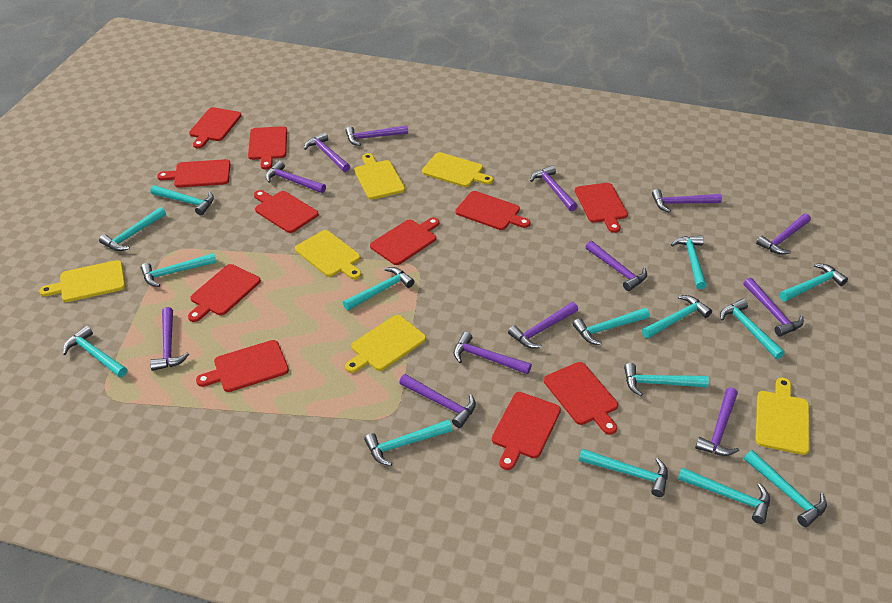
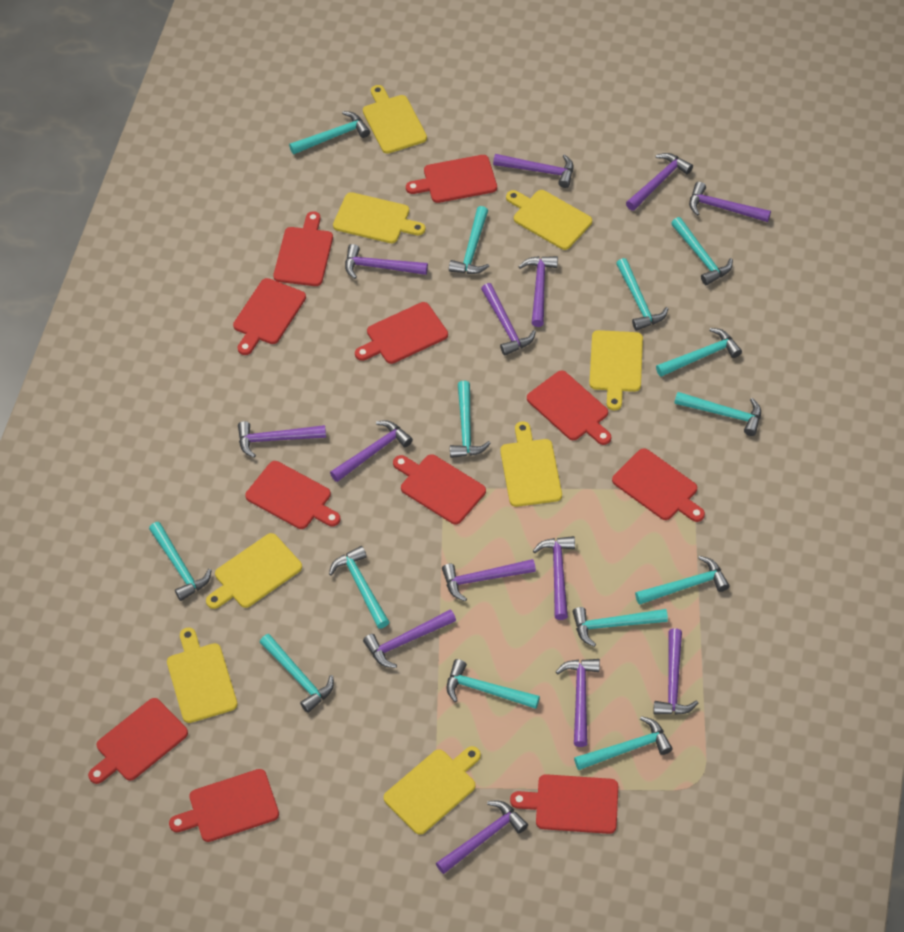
purple hammer: [150,307,189,371] [266,161,326,193] [304,132,350,172] [345,125,408,146] [399,374,476,428] [454,332,532,374] [508,302,578,349] [530,165,577,211] [586,241,647,291] [652,189,722,213] [695,387,739,456] [743,277,804,336] [756,214,811,254] = 13 -> [238,421,326,458] [330,420,413,482] [345,244,428,279] [363,609,456,668] [436,801,528,874] [442,559,536,602] [481,283,536,356] [493,154,573,188] [518,256,558,327] [533,536,575,620] [556,659,600,747] [626,153,693,211] [653,628,698,715] [689,182,771,222] = 14
turquoise hammer: [63,325,127,377] [99,207,166,251] [141,253,217,287] [151,185,214,215] [343,267,415,311] [364,420,453,466] [573,308,650,345] [579,449,668,497] [624,363,709,396] [642,295,712,339] [671,236,707,289] [678,467,770,524] [720,299,785,359] [744,450,827,527] [779,264,848,302] = 15 -> [149,522,211,601] [260,634,334,713] [289,111,370,154] [329,546,389,628] [446,659,540,709] [449,206,489,274] [450,381,491,458] [573,607,668,647] [574,716,673,770] [616,258,668,331] [635,556,729,605] [656,328,742,377] [671,217,733,285] [674,392,761,436] = 14
yellow cutting board: [39,260,126,302] [295,230,361,280] [345,315,426,373] [354,153,405,200] [422,152,493,187] [755,378,810,455] = 6 -> [167,628,238,723] [206,533,302,609] [333,192,425,243] [363,85,427,154] [384,746,481,835] [500,421,562,507] [506,190,592,250] [589,330,643,410] = 8

